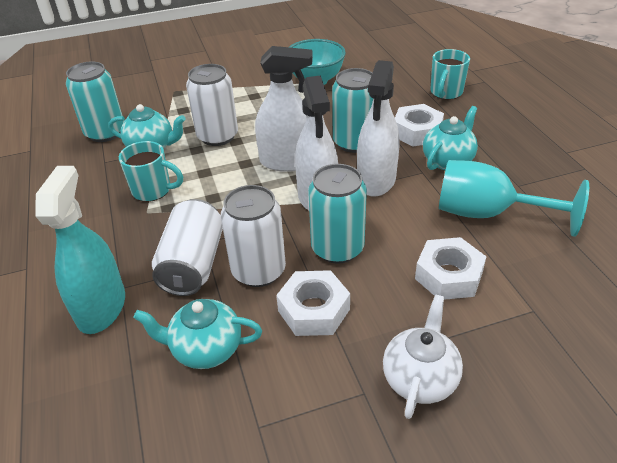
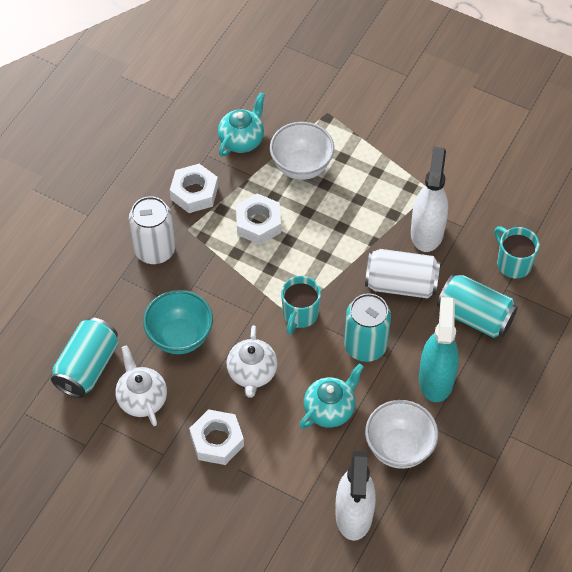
turquoise goblet: [439,160,589,237] = 1 -> none = 0
turquoise teapot: [108,104,186,149] [133,299,262,369] [423,106,478,170] = 3 -> [218,92,265,157] [299,363,364,429] = 2
white bowl: none = 0 -> [270,122,334,180] [365,400,438,469] = 2
white can: [152,199,223,296] [186,64,238,146] [221,185,286,287] = 3 -> [129,196,175,264] [365,249,440,298] = 2
white spray bottle: [255,46,313,172] [295,75,338,210] [357,60,399,197] = 3 -> [336,451,376,541] [411,147,448,252] = 2
white teapot: [383,295,463,419] = 1 -> [115,346,167,426] [227,325,278,398] = 2

